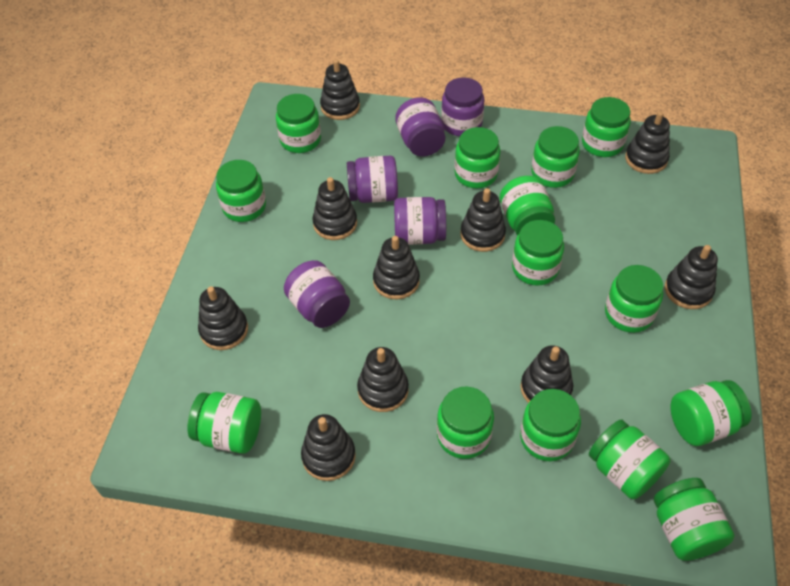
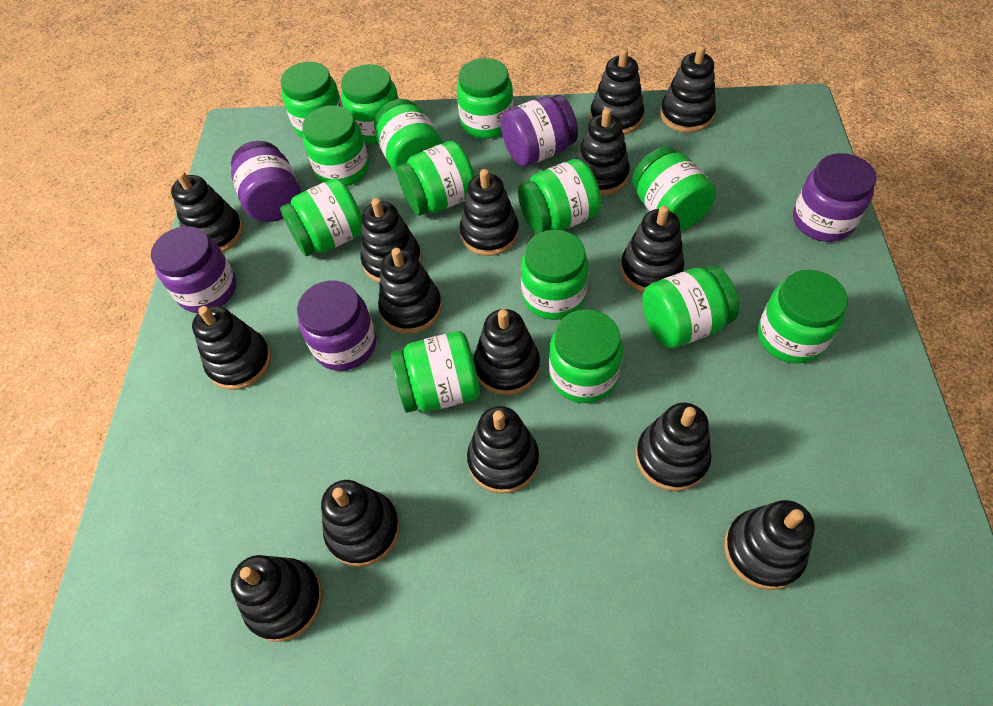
black stacking toy: [198,286,248,350] [301,414,356,481] [312,177,357,240] [320,59,360,120] [357,347,409,412] [373,236,420,299] [460,188,506,252] [520,345,573,403] [625,111,670,174] [665,245,718,309] = 10 -> [171,171,243,252] [192,306,272,390] [231,555,323,642] [321,480,400,567] [361,198,422,283] [378,248,442,334] [460,169,519,256] [467,406,539,493] [473,309,540,395] [575,108,630,196] [590,49,644,135] [621,206,684,293] [636,403,712,491] [660,45,716,133] [724,500,815,590] = 15

